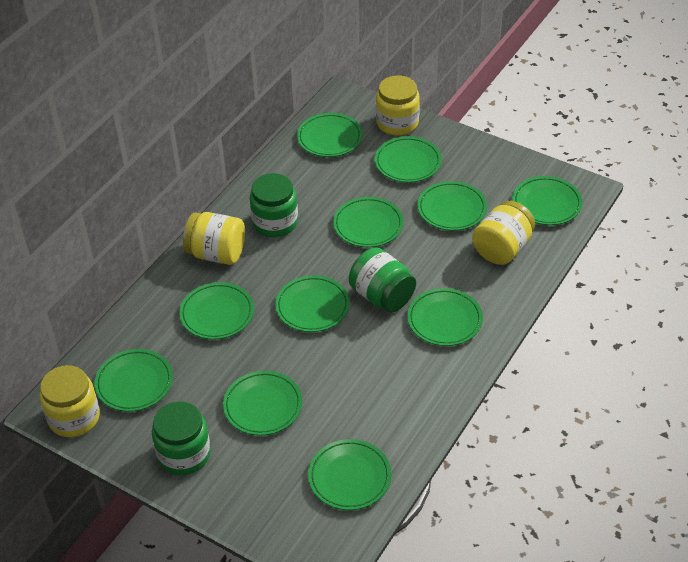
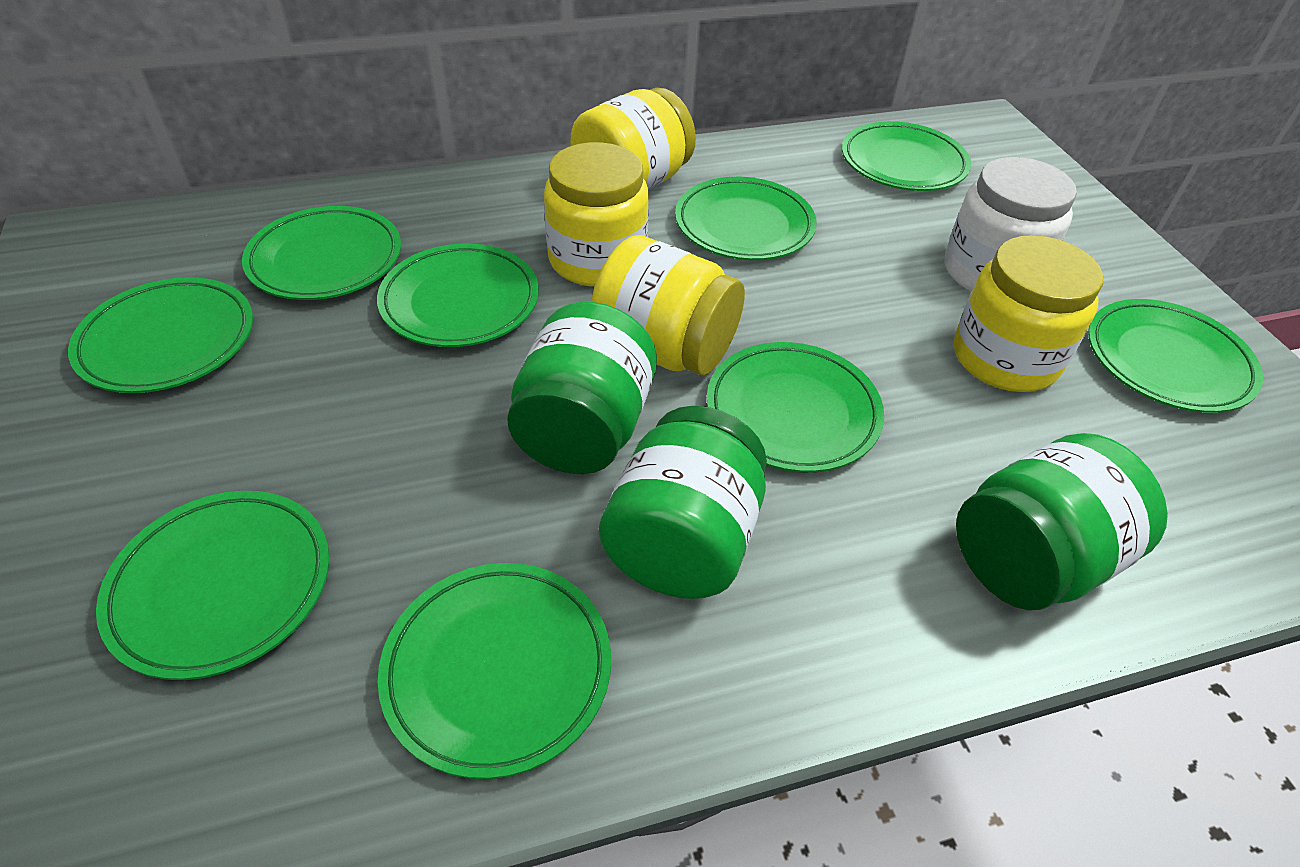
green plate: [94,349,173,412] [179,282,254,339] [223,371,302,436] [275,275,350,332] [297,113,363,157] [308,439,391,510] [333,197,404,247] [375,136,442,183] [407,288,483,346] [417,181,487,231] [513,176,583,225] = 11 -> [68,277,253,393] [96,491,329,680] [242,206,401,300] [377,244,539,347] [378,563,611,779] [675,177,817,260] [707,342,884,473] [842,121,971,191] [1088,299,1263,413] = 9
white jar: none = 0 -> [945,157,1077,291] = 1

